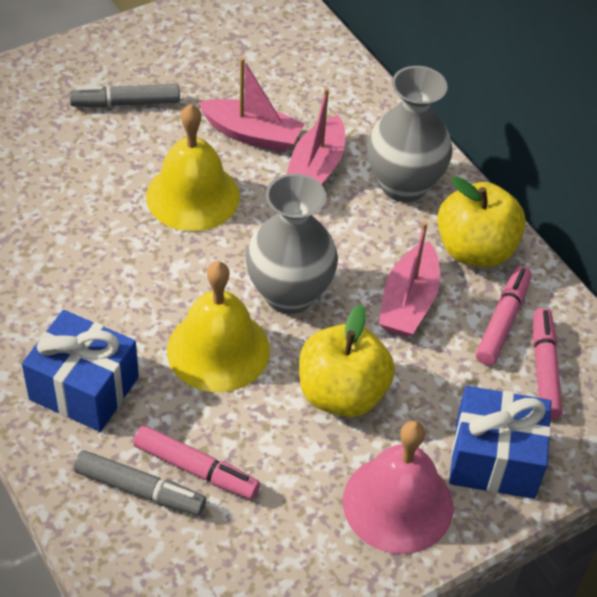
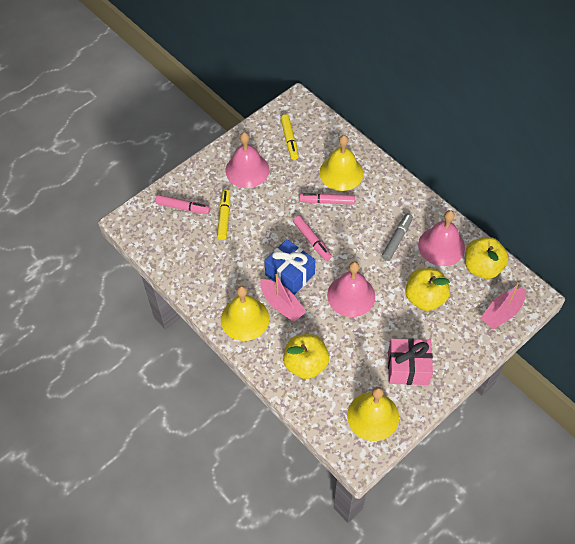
blue gift: [22,310,139,432] [449,386,552,499] = 2 -> [265,239,315,295] = 1
grey marker: [69,84,180,107] [74,450,206,515] = 2 -> [382,213,413,261] = 1
grey vase: [246,173,338,314] [367,66,453,202] = 2 -> none = 0
pink bell: [343,421,453,554] = 1 -> [225,132,269,188] [327,262,375,317] [418,210,465,266] = 3
pink boat: [198,57,305,152] [287,88,345,185] [379,221,440,337] = 3 -> [260,274,306,322] [480,282,526,329] = 2
pink gift: none = 0 -> [388,338,433,385] = 1
yellow apple: [299,305,395,417] [437,176,526,267] = 2 -> [283,334,329,379] [405,268,450,311] [465,237,509,279] = 3
yellow bell: [146,104,240,231] [167,261,270,392] = 2 -> [221,286,269,341] [319,135,364,191] [347,387,399,441] = 3
yellow marker: none = 0 -> [217,190,230,240] [280,114,298,160] = 2

